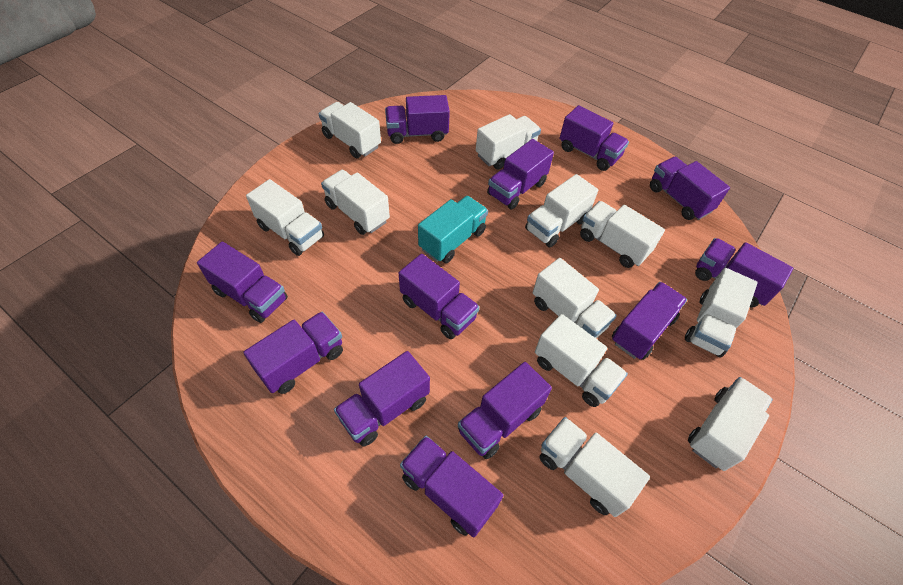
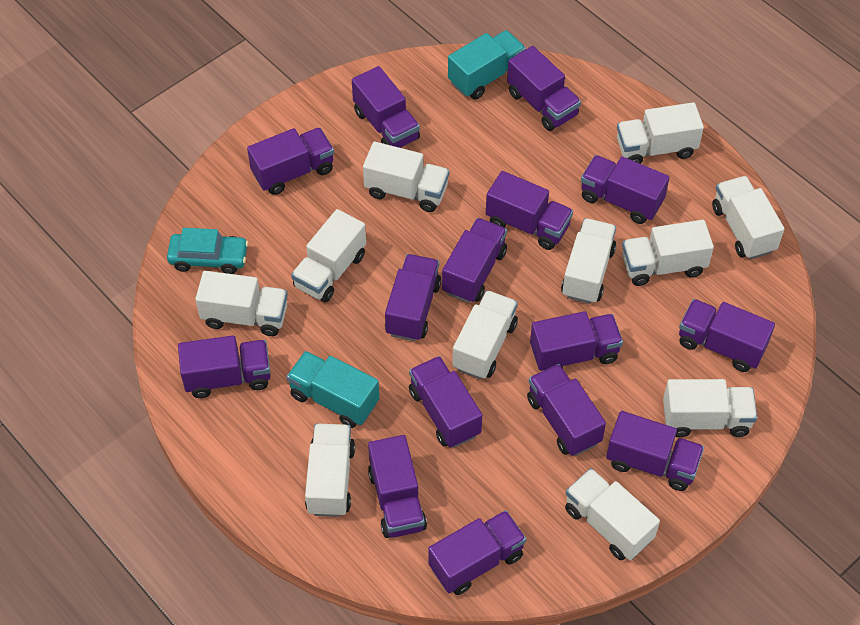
purple truck: [197,242,288,323] [243,312,343,394] [334,351,430,447] [385,95,450,144] [399,254,480,339] [400,436,503,538] [458,362,552,459] [487,139,554,209] [560,105,629,171] [612,282,687,360] [650,157,730,220] [695,238,793,308] = 12 -> [178,336,271,398] [247,128,334,195] [352,66,420,148] [368,435,427,538] [385,254,441,341] [409,356,482,448] [428,510,526,595] [442,218,507,303] [486,171,573,250] [507,46,581,131] [527,364,606,456] [530,311,623,371] [581,155,670,224] [606,411,704,491] [679,299,775,372] = 15
turquoise car: none = 0 -> [167,228,249,274] = 1
turquoise truck: [418,196,488,263] = 1 -> [287,351,379,428] [448,30,526,100] = 2

